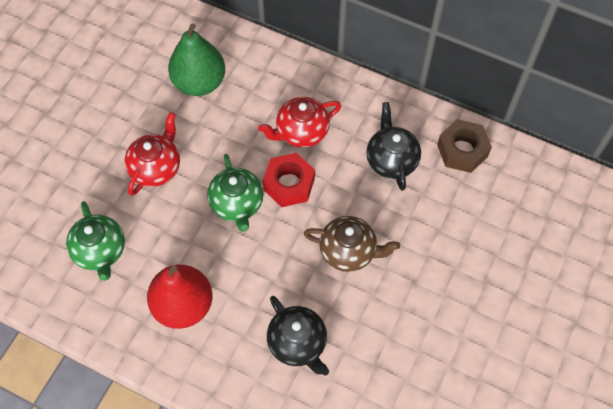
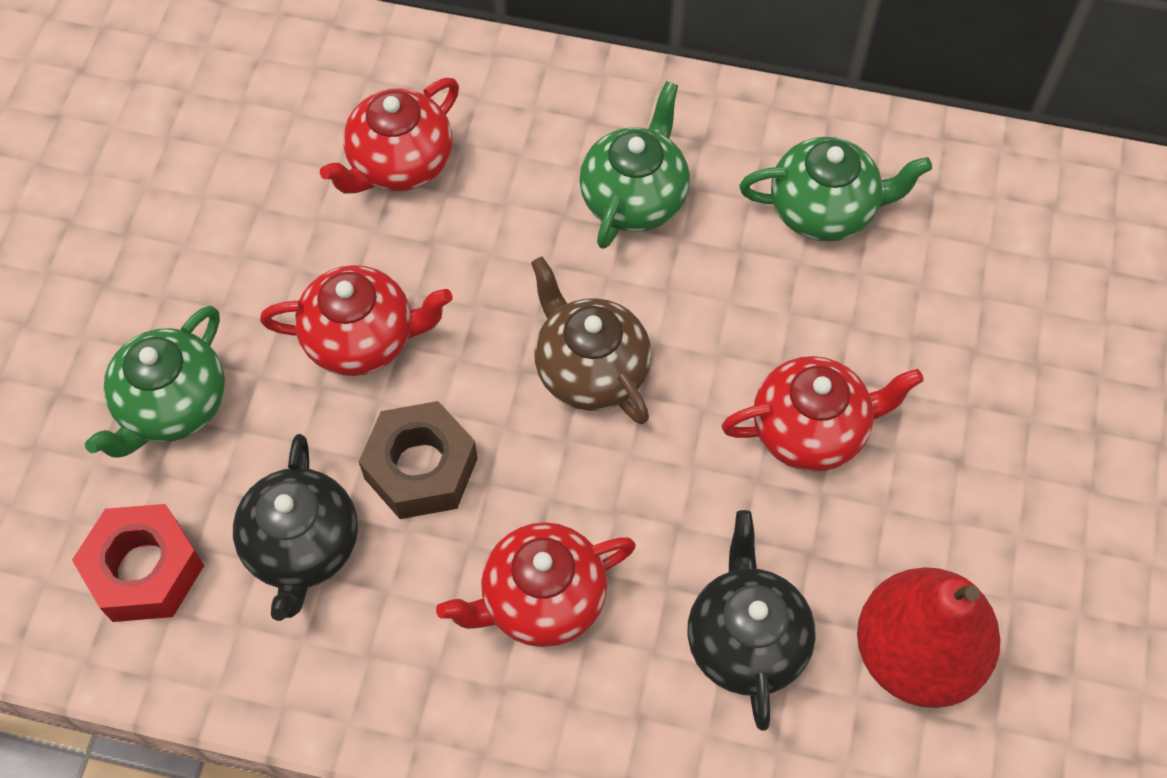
green pear: [168,23,225,96] = 1 -> none = 0
green teapot: [66,201,125,281] [207,154,264,232] = 2 -> [85,306,225,458] [579,81,690,249] [739,137,932,241] = 3
red teapot: [125,112,180,196] [258,97,341,148] = 2 -> [260,265,452,376] [320,78,459,194] [436,522,636,647] [722,356,924,472] = 4

